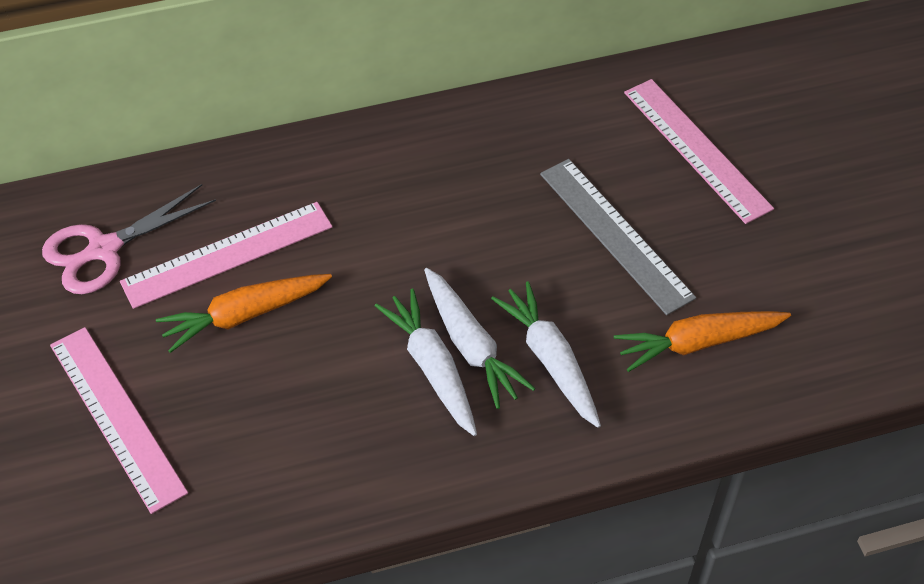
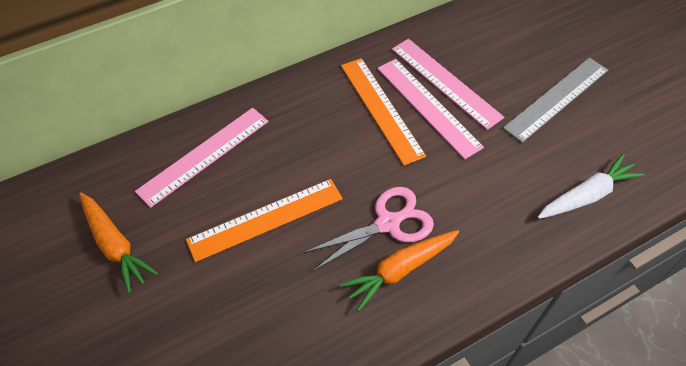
orange ruler: none = 0 -> [186,179,343,262] [341,58,426,166] = 2
white carrot: [375,289,477,436] [424,268,536,409] [491,281,601,428] = 3 -> [538,154,645,219] = 1

